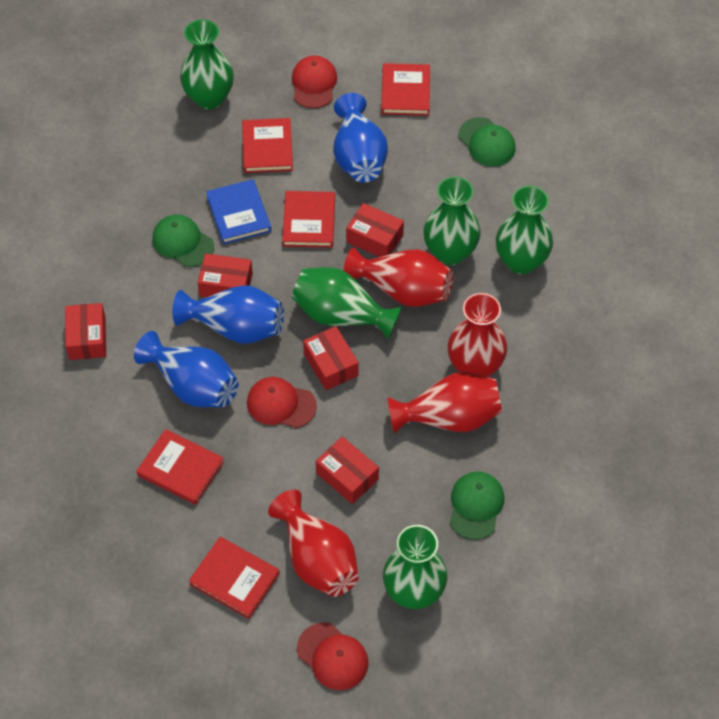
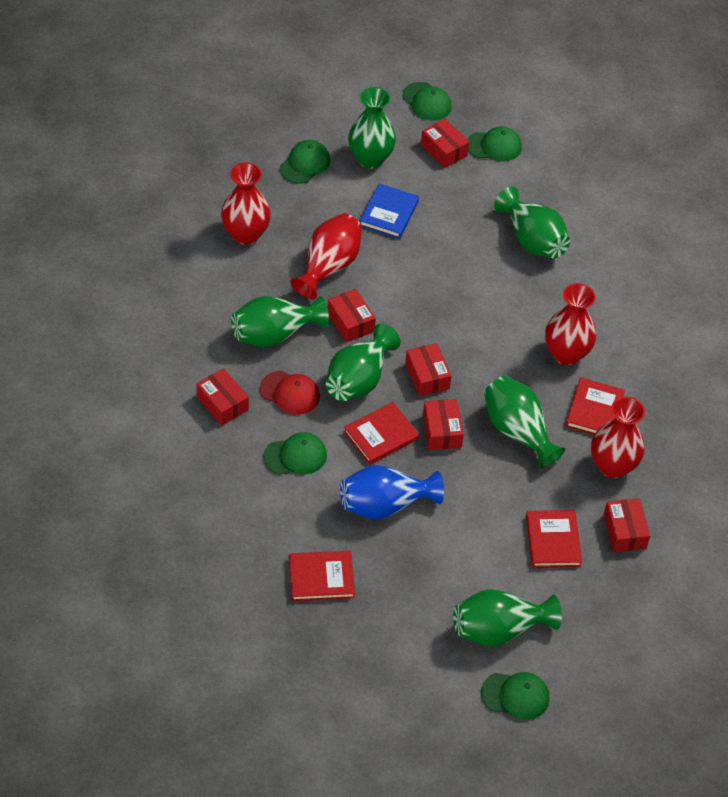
blue vase: [134,331,239,407] [172,285,284,344] [333,93,388,183] = 3 -> [340,465,444,519] = 1
green cap: [152,215,214,267] [450,471,504,540] [458,117,516,166] = 3 -> [264,432,327,475] [280,140,330,184] [402,82,452,121] [467,126,522,161] [481,672,549,720] = 5
green vase: [180,20,234,109] [292,267,402,339] [383,525,447,609] [423,176,481,265] [496,186,553,274] = 5 -> [231,296,329,347] [326,324,401,401] [348,87,396,168] [453,589,562,646] [484,376,565,469] [494,187,570,258] = 6
red book: [137,429,224,505] [189,537,280,619] [242,118,293,173] [282,191,335,248] [381,63,430,116] = 5 -> [289,551,355,601] [344,402,419,465] [526,510,582,568] [565,377,625,435] = 4
red box: [65,303,106,360] [197,253,253,297] [303,326,359,390] [316,436,379,504] [346,203,404,257] = 5 -> [197,369,249,426] [328,289,376,342] [405,343,452,396] [421,119,469,168] [423,399,464,450] [603,498,650,552] = 6
red cap: [247,377,317,428] [292,56,337,108] [297,622,369,690] = 3 -> [260,371,320,415] = 1

